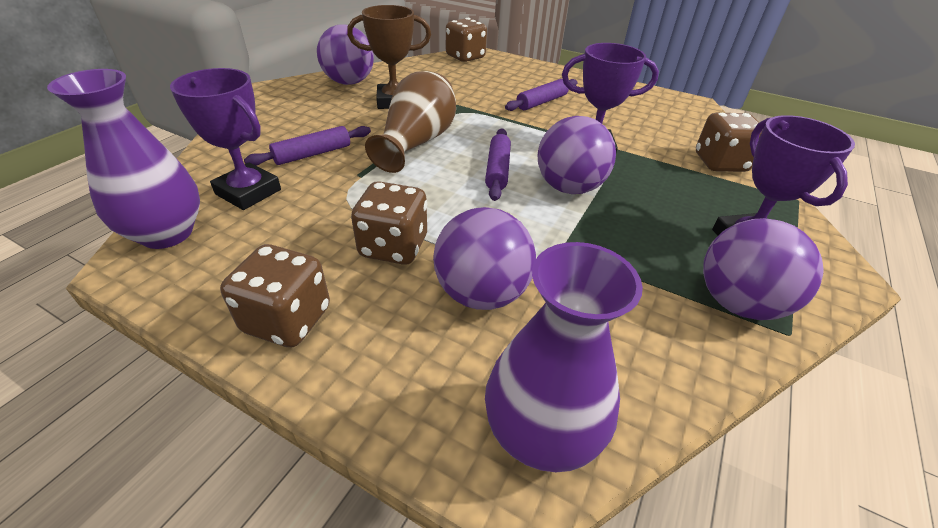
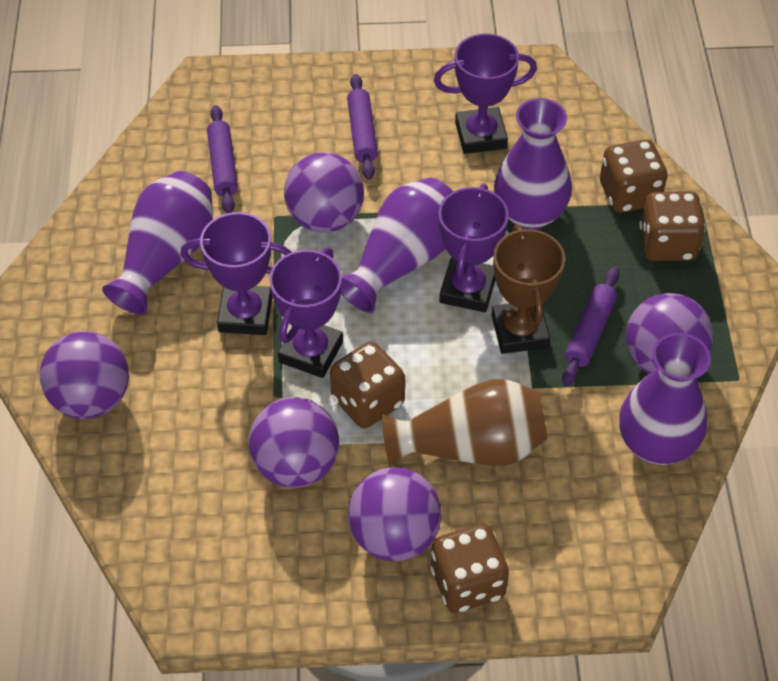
purple ball: [317,24,374,85] [433,207,536,310] [538,116,616,194] [703,218,824,320] = 4 -> [40,331,129,419] [249,397,339,488] [284,152,364,233] [348,467,442,561] [626,293,713,374] = 5
purple trophy: [170,68,281,210] [562,43,659,153] [712,115,855,236] = 3 -> [181,212,292,335] [269,247,343,378] [434,33,537,154] [438,184,509,312] = 4
purple vase: [47,69,200,249] [485,242,643,472] = 2 -> [102,171,213,315] [341,178,453,313] [494,98,572,230] [619,333,711,465] = 4

